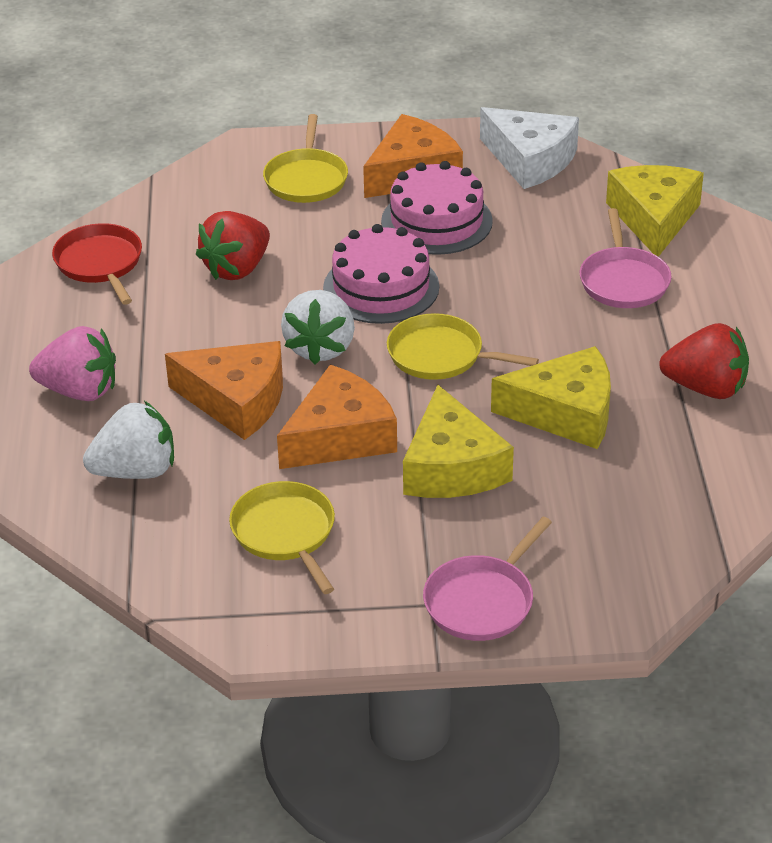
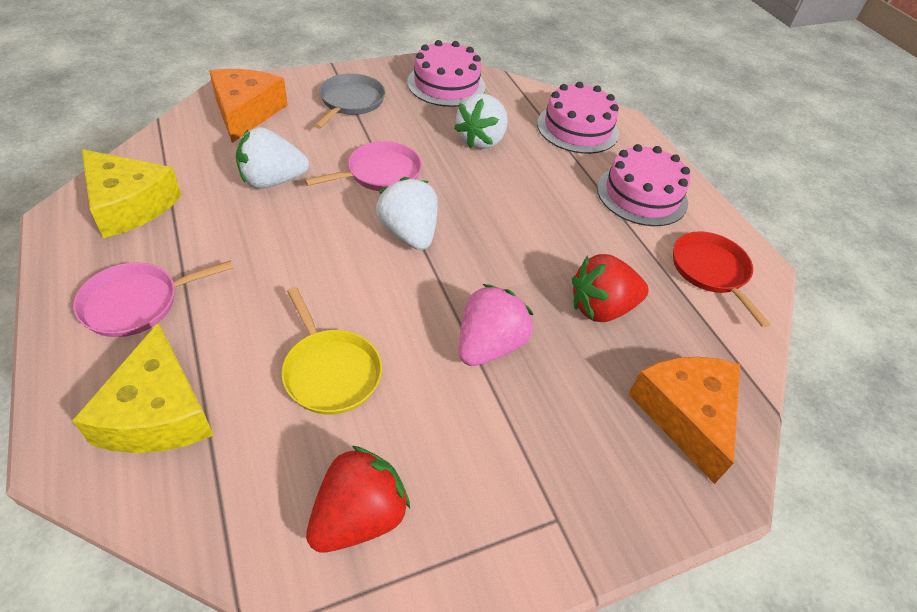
grey pan: none = 0 -> [314,74,385,129] = 1
orange cheese: [165,341,283,440] [277,364,397,469] [363,114,463,198] = 3 -> [209,69,288,143] [628,357,740,484] = 2
pink cake: [323,224,439,324] [381,161,493,255] = 2 -> [407,40,486,107] [537,82,619,154] [597,144,690,226] = 3
white cheese: [480,107,579,189] = 1 -> none = 0
white strawberry: [83,401,174,479] [281,290,355,364] = 2 -> [236,127,309,189] [376,177,438,250] [454,93,508,149] = 3
yellow cheese: [403,385,514,498] [491,346,611,449] [606,165,704,257] = 3 -> [72,322,213,453] [82,149,182,238] = 2
yellow pan: [229,481,335,594] [263,114,348,203] [387,313,539,380] = 3 -> [281,287,382,415] = 1

